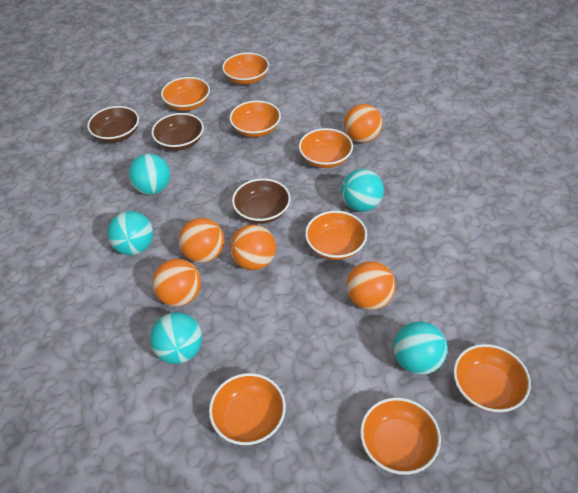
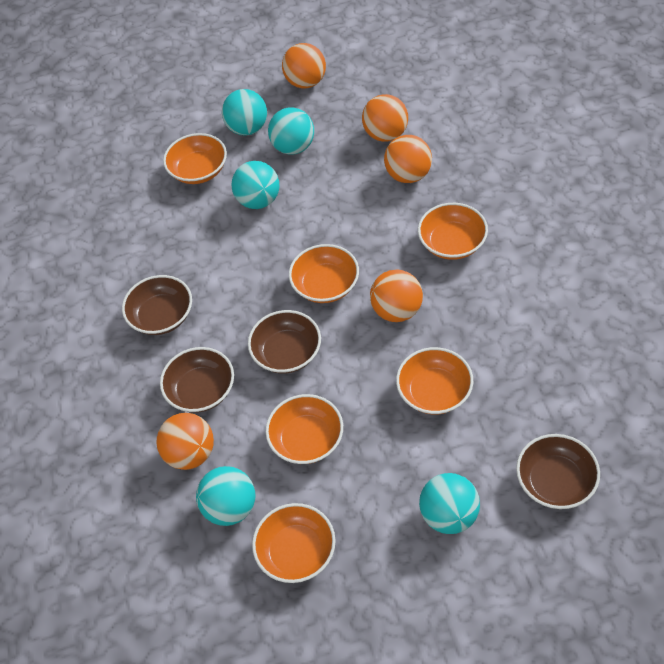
brown bowl: [87,106,139,143] [151,113,204,151] [232,178,291,224] = 3 -> [122,275,192,335] [160,347,234,413] [248,310,321,373] [516,434,600,509] = 4
orange bowl: [161,77,210,111] [209,373,286,445] [222,52,269,84] [229,100,281,137] [299,128,353,168] [305,211,367,260] [360,398,441,475] [453,344,531,412] = 8 -> [163,133,227,184] [252,503,336,583] [265,394,343,464] [289,244,359,303] [396,347,473,415] [418,203,488,260] = 6

